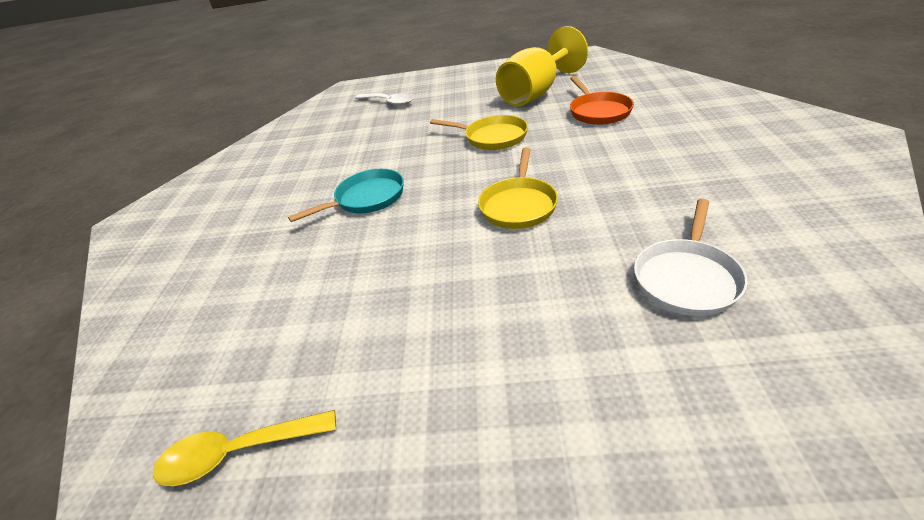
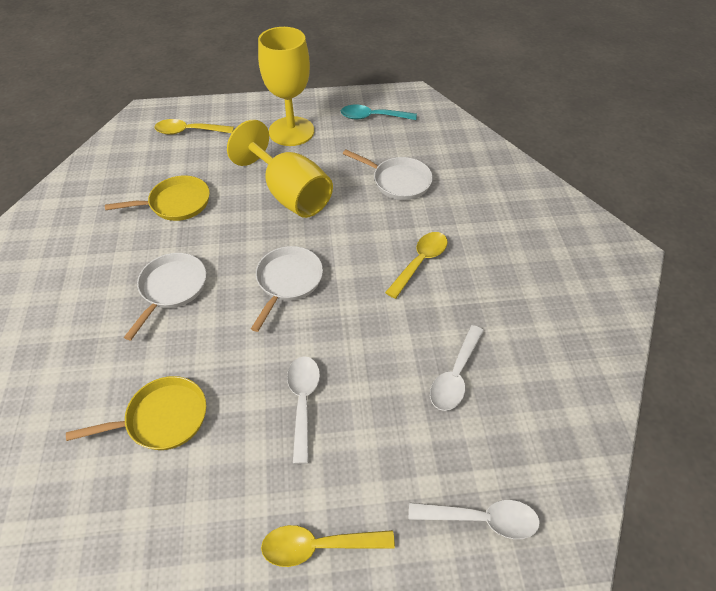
orange pan: [570,76,634,125] = 1 -> none = 0
turquoise pan: [288,169,404,222] = 1 -> none = 0
turquoise spoon: none = 0 -> [341,104,417,120] = 1
white pan: [634,199,748,316] = 1 -> [124,253,206,340] [251,246,323,332] [343,150,433,200] = 3
white spoon: [355,93,413,106] = 1 -> [287,356,320,464] [409,500,540,539] [430,325,484,411] = 3
yellow goblet: [496,26,588,106] = 1 -> [227,120,333,218] [258,27,314,146] = 2
yellow spoon: [153,410,336,486] = 1 -> [155,119,234,135] [261,525,395,567] [385,232,448,299] = 3

